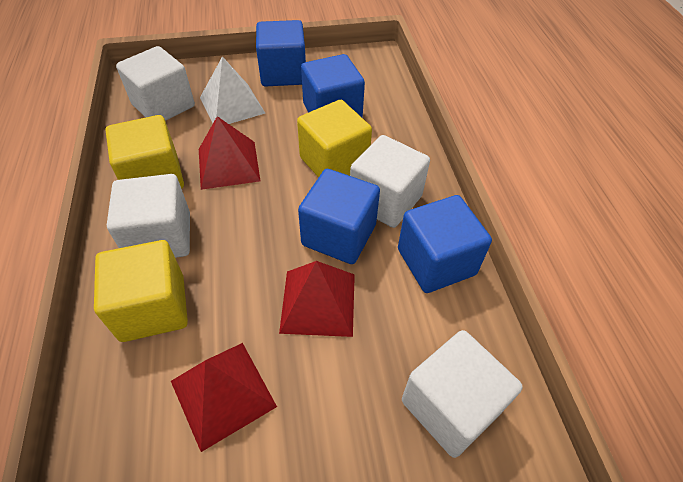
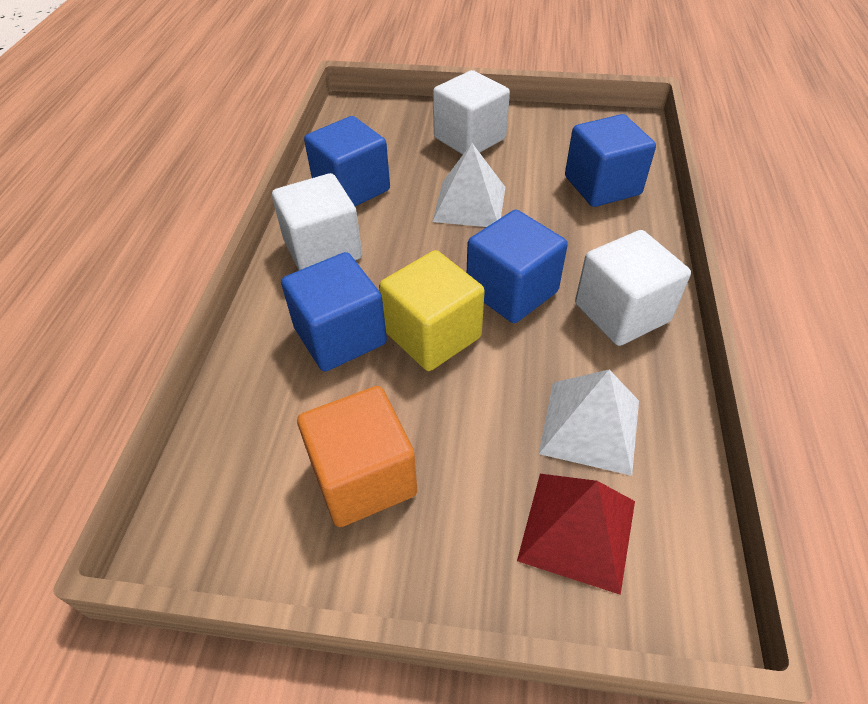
orange cube: none = 0 -> [297,386,417,527] = 1
red pyramid: [171,343,277,452] [199,116,260,190] [279,261,355,337] = 3 -> [517,474,635,595] = 1
white cube: [107,174,190,258] [116,46,195,121] [350,135,430,228] [402,330,523,458] = 4 -> [272,173,362,270] [433,70,510,155] [575,230,691,346] = 3
white pyramid: [200,56,265,124] = 1 -> [432,143,505,227] [539,370,639,476] = 2
yellow cube: [94,240,188,342] [105,115,184,189] [297,100,372,178] = 3 -> [379,250,485,371] = 1

